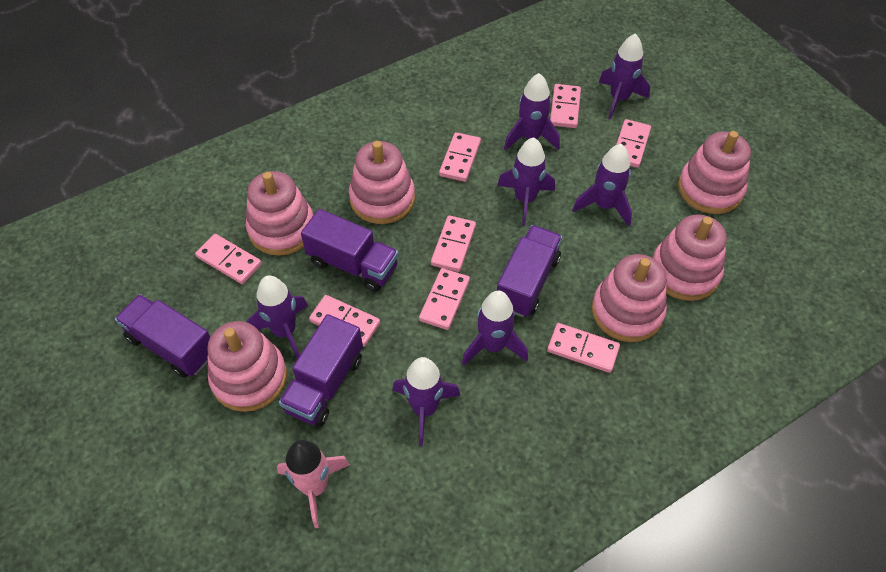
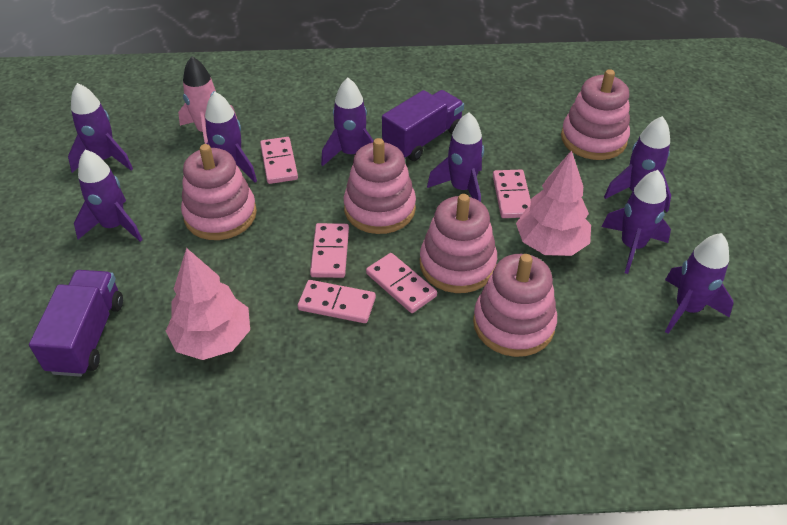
pink domino: [195,234,262,284] [309,295,380,346] [419,268,470,330] [431,215,476,272] [439,132,481,182] [547,323,620,373] [550,84,581,128] [616,119,651,168] = 8 -> [260,137,298,184] [298,280,376,323] [310,223,349,278] [366,253,437,313] [493,170,531,218] = 5
pink stacking toy: [207,321,287,412] [246,171,314,256] [349,141,415,224] [592,254,667,342] [652,214,727,301] [678,131,751,214] = 6 -> [181,144,257,240] [344,138,416,234] [420,194,497,293] [473,254,557,357] [561,69,630,160] = 5
pink tree: none = 0 -> [166,248,250,360] [516,150,591,256] = 2
purple rocket: [247,275,308,359] [393,357,460,446] [462,291,528,366] [497,137,555,226] [504,73,560,151] [572,144,632,227] [599,33,650,119] = 7 -> [68,83,133,173] [74,149,143,242] [205,92,257,183] [321,78,374,166] [427,112,484,202] [602,170,671,274] [604,116,671,212] [665,233,733,334] = 8
purple truck: [115,294,210,378] [279,314,363,427] [301,209,399,292] [497,225,562,317] = 4 -> [29,270,123,377] [382,90,464,161] = 2

